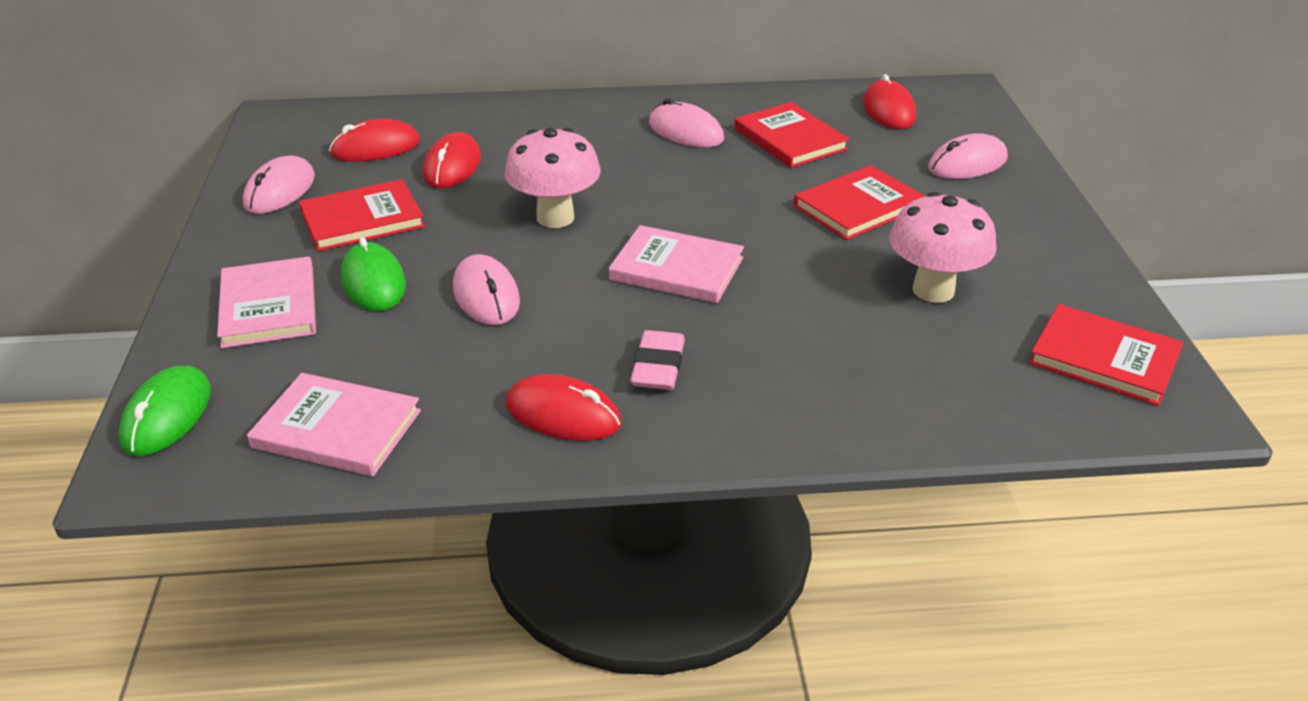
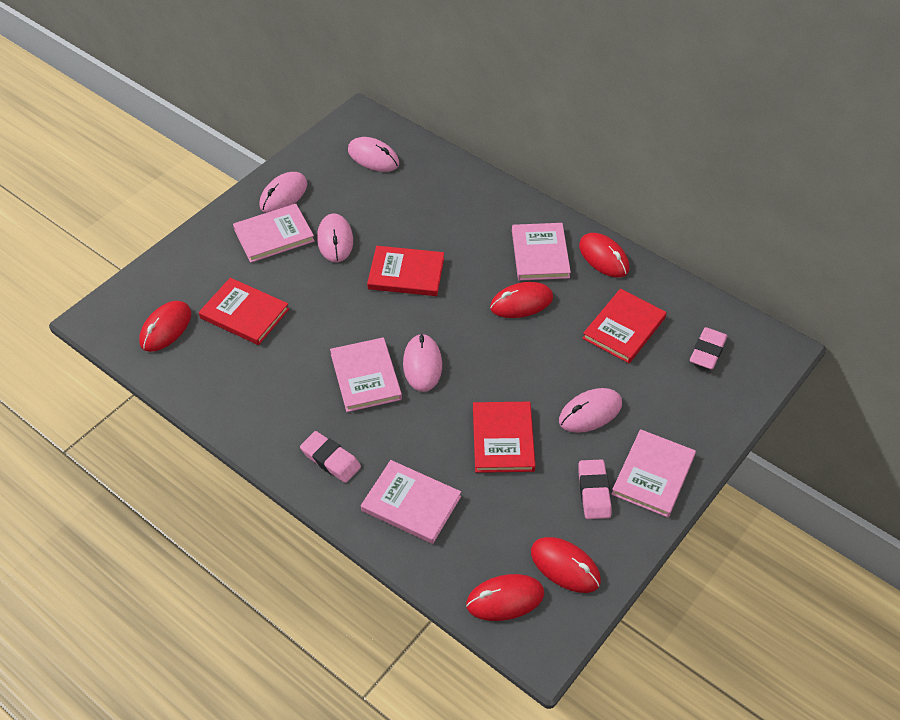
green mouse: [119,366,211,456] [341,237,406,311] = 2 -> none = 0
pink book: [217,256,316,348] [247,373,421,476] [609,225,744,303] = 3 -> [233,204,315,263] [330,337,402,412] [361,460,461,544] [512,223,571,281] [611,429,696,517] = 5
pink eraser: [630,330,685,390] = 1 -> [300,431,361,483] [578,459,611,519] [690,327,727,370] = 3
pink mouse: [243,155,315,214] [453,254,520,325] [649,98,724,147] [928,133,1008,179] = 4 -> [259,172,307,213] [317,213,353,262] [348,137,399,172] [403,334,442,392] [559,388,622,433] = 5
pink mushroom: [504,128,601,228] [889,192,997,303] = 2 -> none = 0
red mouse: [329,119,420,162] [423,132,481,188] [506,374,622,441] [863,74,916,129] = 4 -> [139,301,191,352] [466,574,544,621] [490,282,553,318] [531,537,601,593] [579,233,630,277] = 5

